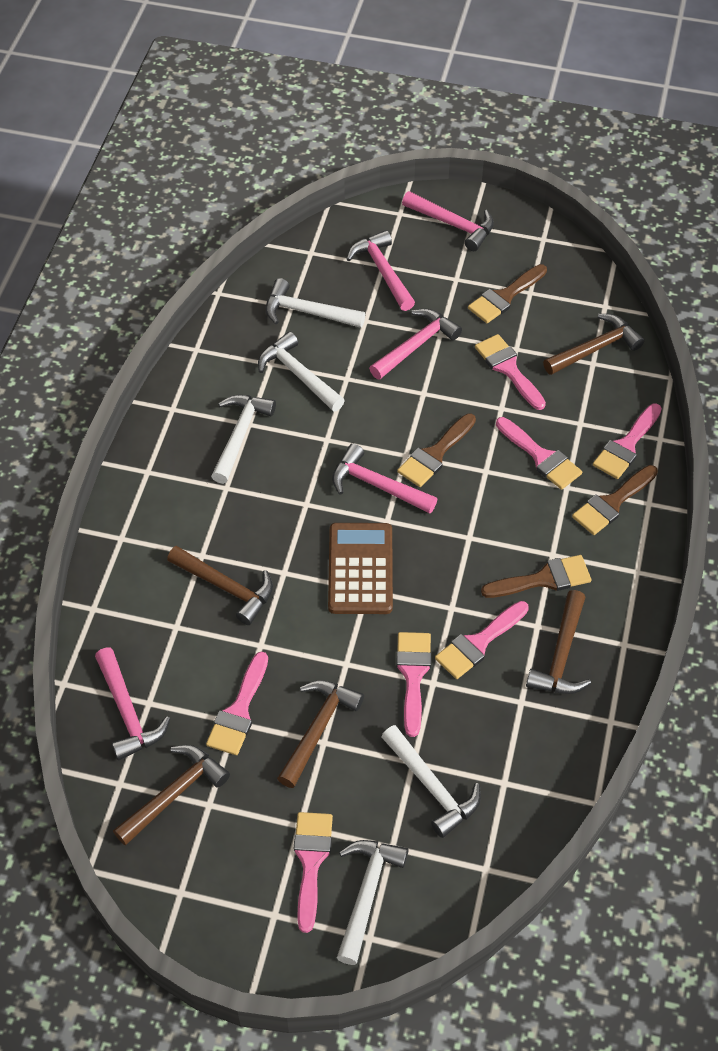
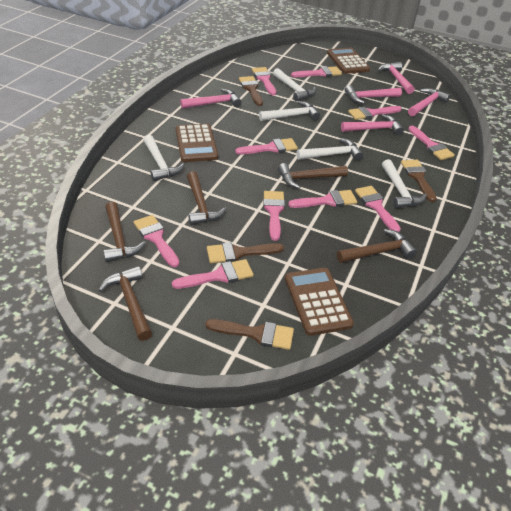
brown calculator: [328,523,393,614] = 1 -> [176,124,218,162] [285,268,354,336] [327,48,370,74] = 3
pink brush: [206,651,268,755] [294,812,333,933] [396,632,431,737] [435,601,529,679] [475,334,546,410] [496,417,582,490] [593,403,662,479] = 7 -> [134,215,179,267] [172,259,254,289] [235,138,298,155] [252,67,276,95] [263,191,285,241] [288,190,357,208] [291,66,342,77] [348,106,402,120] [355,186,401,232] [408,126,455,160] = 10

